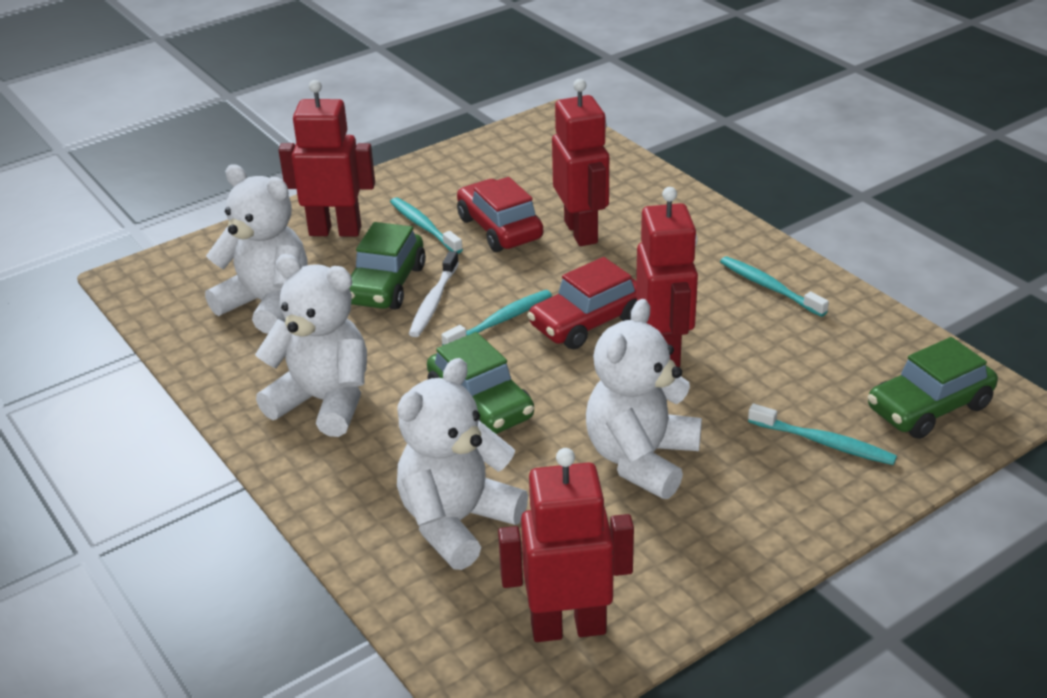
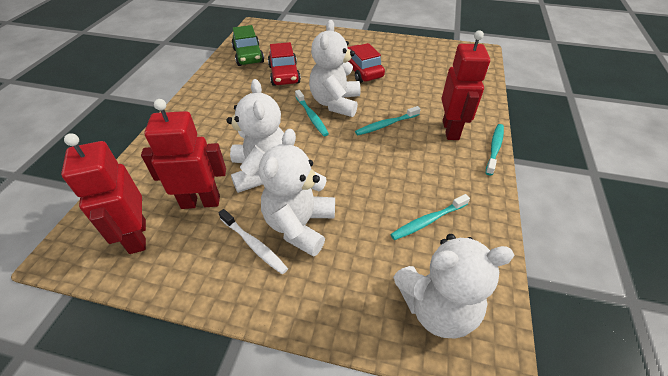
green car: [350,222,426,309] [427,332,534,434] [868,337,998,439] = 3 -> [232,25,264,66] = 1
red robot: [279,80,375,237] [498,448,634,642] [552,79,609,246] [636,187,698,367] = 4 -> [61,133,146,254] [141,99,226,209] [441,30,490,140] = 3

